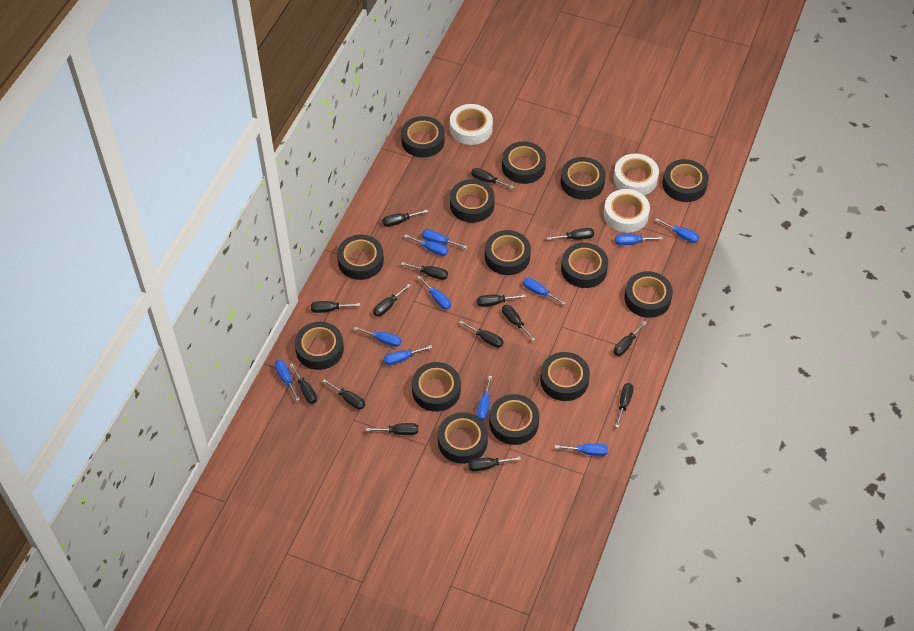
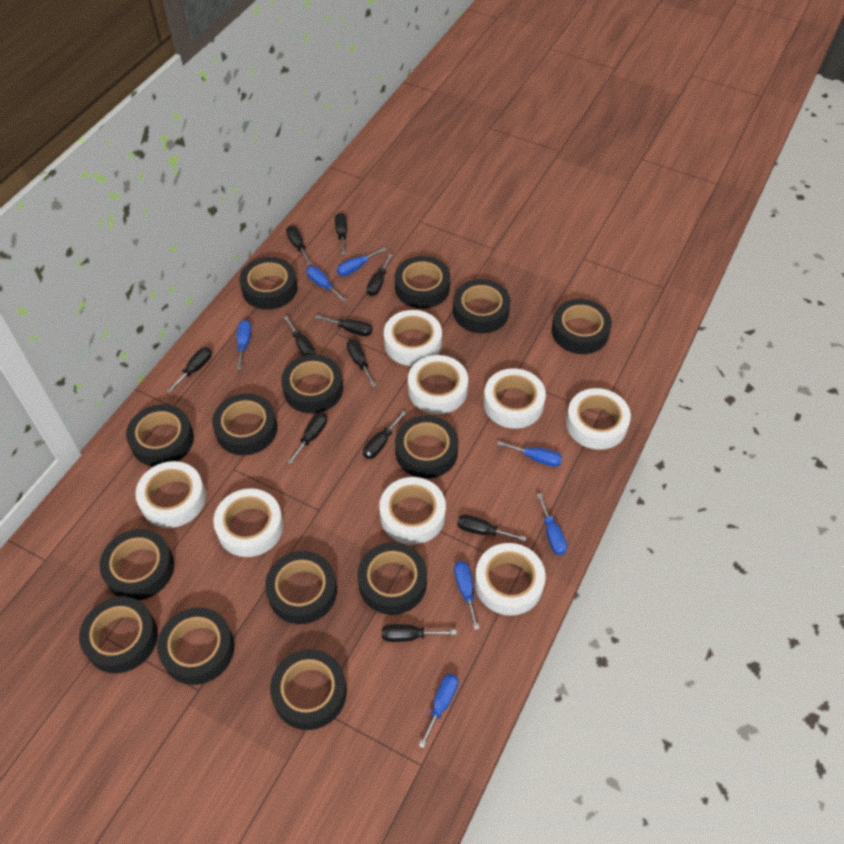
black screwdriver: [290,363,317,404] [311,301,360,313] [322,379,365,409] [366,423,418,435] [373,284,411,317] [382,210,428,227] [401,262,448,280] [459,321,503,348] [468,456,521,471] [471,168,514,189] [477,294,526,307] [502,305,536,341] [547,228,594,240] [613,321,647,356] [615,383,634,428] = 15 -> [167,347,212,393] [284,316,316,356] [286,226,312,265] [287,413,327,464] [315,315,373,336] [335,213,347,255] [347,339,376,387] [363,411,406,459] [367,253,393,296] [382,624,457,642] [457,515,526,541] = 11
blue screwdriver: [275,360,300,401] [354,327,401,347] [383,345,432,365] [404,234,448,256] [417,276,451,310] [422,229,467,249] [476,376,492,421] [523,278,566,305] [555,443,608,456] [615,234,663,245] [655,218,699,243] = 11 -> [237,320,251,370] [306,266,347,302] [337,247,386,276] [419,673,458,748] [454,561,479,630] [497,441,562,467] [537,493,567,555] = 7
white tape: [450,104,493,145] [604,189,650,233] [614,154,659,195] = 3 -> [135,461,206,528] [213,488,283,557] [379,477,446,545] [384,310,442,366] [408,355,468,414] [475,543,545,616] [483,368,546,429] [566,388,631,450] = 8

